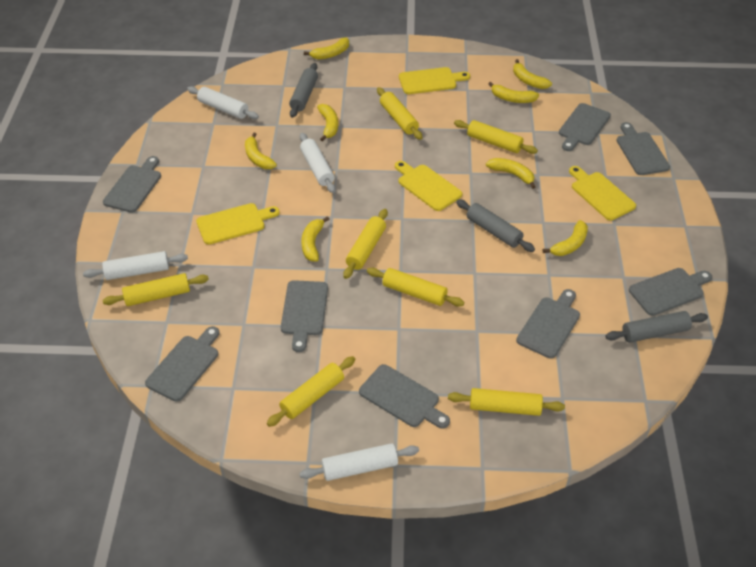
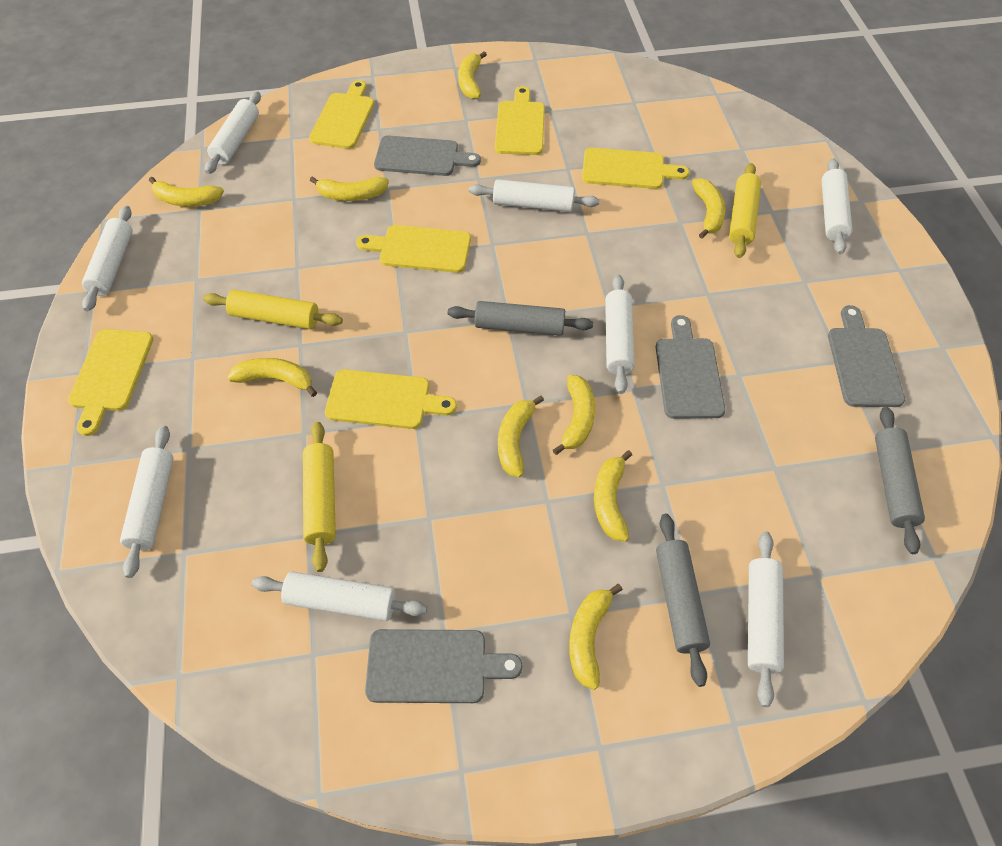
grey cutting board: [103,156,161,213] [145,326,219,402] [281,280,328,352] [359,364,450,429] [516,289,580,359] [559,103,611,151] [616,122,670,175] [629,268,712,316] = 8 -> [365,629,523,703] [374,135,481,176] [656,315,725,419] [828,305,905,407] = 4
white rolling pin: [83,251,188,280] [187,86,259,119] [300,133,335,193] [300,443,419,481] = 4 -> [82,206,133,312] [120,426,174,578] [205,91,261,174] [252,572,427,621] [469,179,600,212] [605,275,635,394] [748,531,784,707] [822,158,853,254] = 8
yellow banana: [245,133,277,169] [301,216,329,262] [304,38,349,60] [317,104,338,141] [486,158,535,189] [488,82,539,103] [513,59,552,89] [543,220,588,256] = 8 -> [149,177,224,207] [228,358,317,397] [310,176,389,201] [458,51,487,99] [498,396,544,477] [553,375,595,455] [569,584,623,690] [594,450,632,542] [692,178,725,238] = 9
yellow cutting board: [196,203,280,245] [395,161,462,211] [399,67,470,94] [569,166,636,221] = 4 -> [68,329,153,436] [309,80,374,149] [325,369,457,429] [356,225,471,273] [495,86,545,155] [582,148,689,189] = 6
yellow rolling pin: [102,273,209,306] [267,356,355,427] [343,209,388,279] [367,268,464,307] [377,87,422,140] [448,388,565,416] [454,120,538,154] = 7 -> [203,289,343,329] [303,422,336,572] [729,163,761,258] = 3

